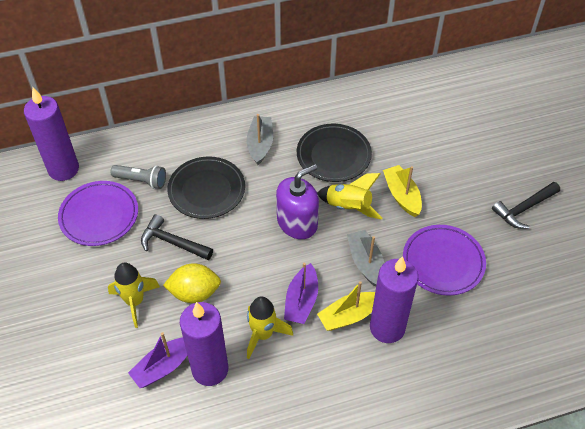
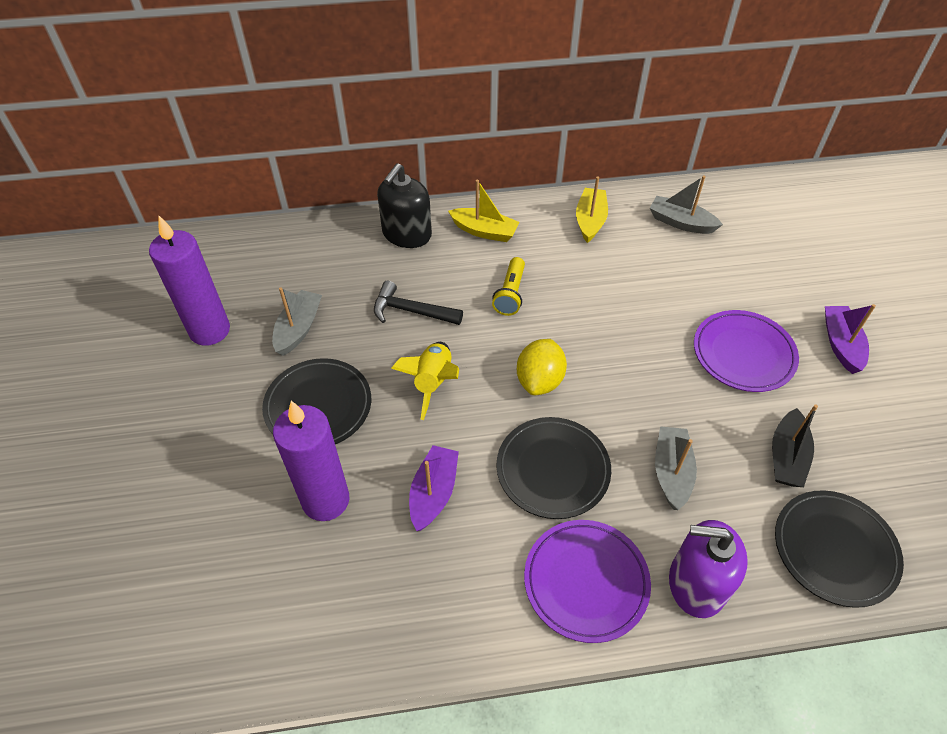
black boat: none = 0 -> [772,404,818,487] = 1
black hammer: [141,214,213,260] [492,182,560,229] = 2 -> [374,281,463,325] = 1
black plate: [167,156,245,219] [297,124,372,182] = 2 -> [262,358,371,444] [496,417,611,519] [775,490,904,608] = 3
black soap dispenser: none = 0 -> [377,163,432,248] = 1
grey boat: [247,114,273,165] [347,230,384,287] = 2 -> [272,287,322,356] [650,175,723,234] [655,426,697,510] = 3
grey flashlight: [110,165,166,189] = 1 -> none = 0
purple candle: [24,88,79,181] [180,302,228,386] [370,256,418,343] = 3 -> [149,216,230,346] [273,401,349,521] = 2
yellow flashlight: none = 0 -> [492,257,525,316] = 1
yellow rocket: [108,263,160,328] [247,296,293,359] [317,173,382,220] = 3 -> [391,342,459,420] = 1

